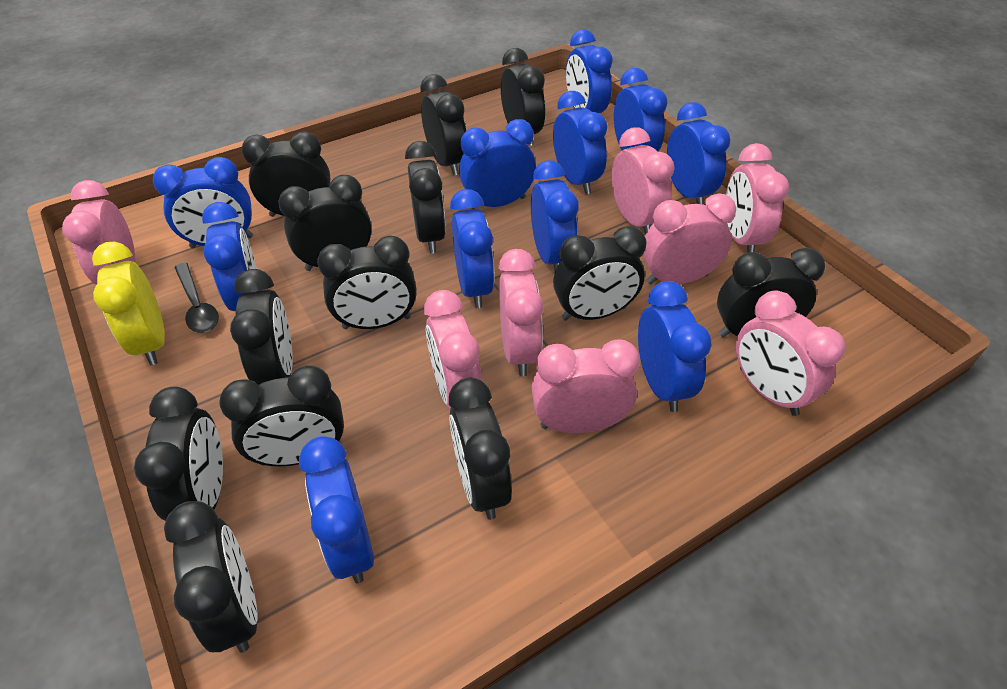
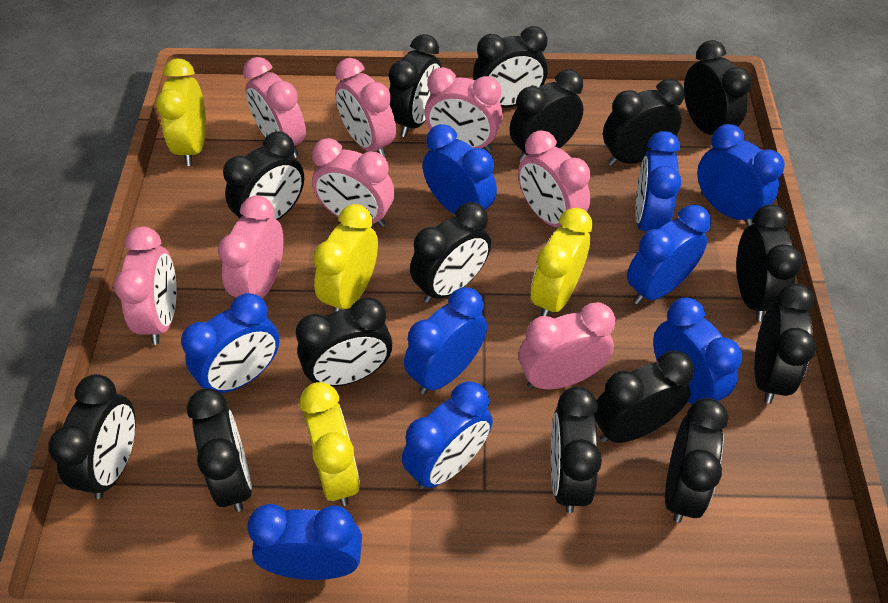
black clock: [134,386,223,521] [164,501,258,653] [219,365,344,466] [230,269,293,385] [242,131,330,217] [278,175,372,271] [317,235,417,329] [405,141,446,253] [420,74,467,175] [449,378,512,520] [501,48,545,146] [553,226,647,321] [717,248,825,337] = 13 -> [48,374,136,499] [187,388,252,512] [223,132,304,220] [296,297,392,387] [388,34,441,137] [410,202,491,303] [473,26,548,108] [510,70,584,162] [551,386,602,513] [594,351,694,443] [603,79,685,166] [665,398,728,523] [684,40,752,135] [737,205,803,321] [754,283,816,404] = 15
black spoon: [174,263,219,333] = 1 -> none = 0
blue clock: [153,157,253,248] [202,202,257,311] [299,436,374,583] [450,189,495,308] [459,119,536,209] [531,160,579,270] [553,91,608,194] [566,29,613,114] [614,68,667,151] [638,281,712,412] [667,102,730,205] = 11 -> [181,293,280,393] [247,504,362,580] [402,381,493,489] [404,287,487,394] [423,124,497,214] [627,205,711,305] [635,131,681,232] [653,298,742,404] [697,124,785,226] = 9
yellow clock: [92,242,165,365] = 1 -> [156,58,206,166] [300,382,360,506] [313,204,378,313] [531,208,593,317] = 4

